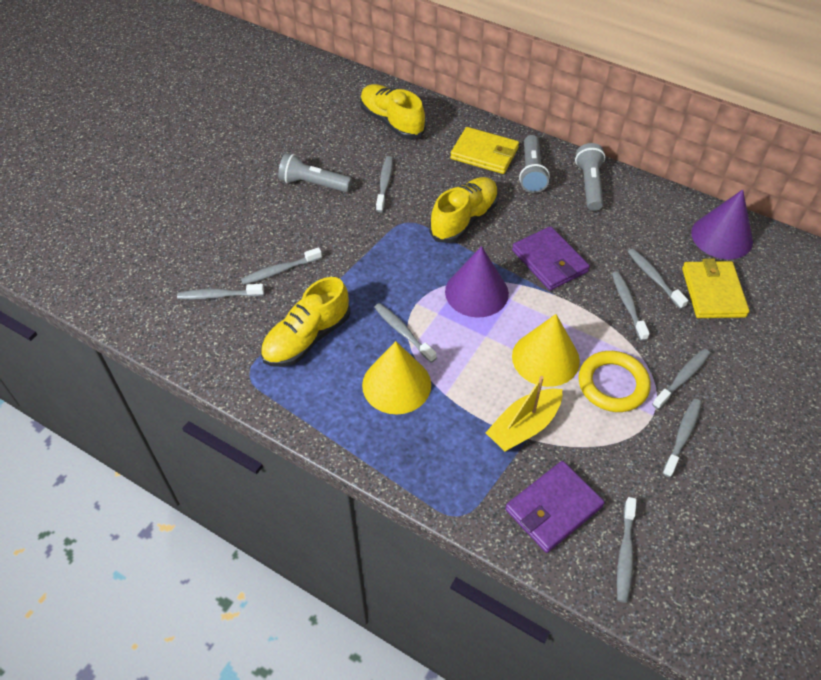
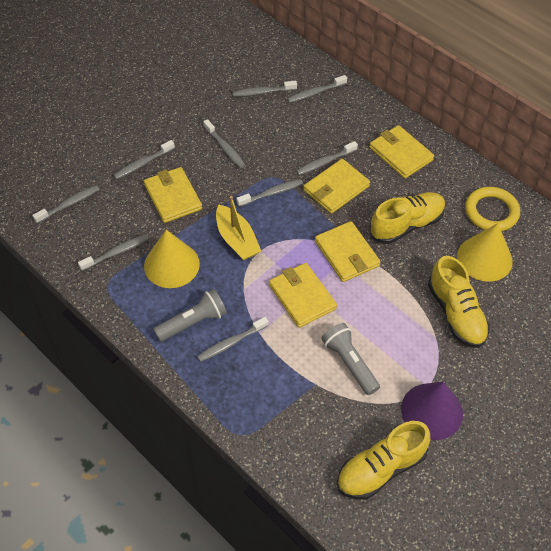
grey flashlight: [278,153,352,192] [519,135,550,193] [575,143,605,211] = 3 -> [154,289,227,341] [321,323,380,395] = 2
purple cone: [445,246,509,318] [691,190,753,259] = 2 -> [401,382,463,440] = 1
purple wallet: [505,461,605,553] [512,226,590,291] = 2 -> none = 0
yellow wallet: [450,127,519,174] [682,258,750,318] = 2 -> [144,167,202,223] [269,263,337,328] [303,159,370,214] [315,221,380,282] [370,125,434,178] = 5

